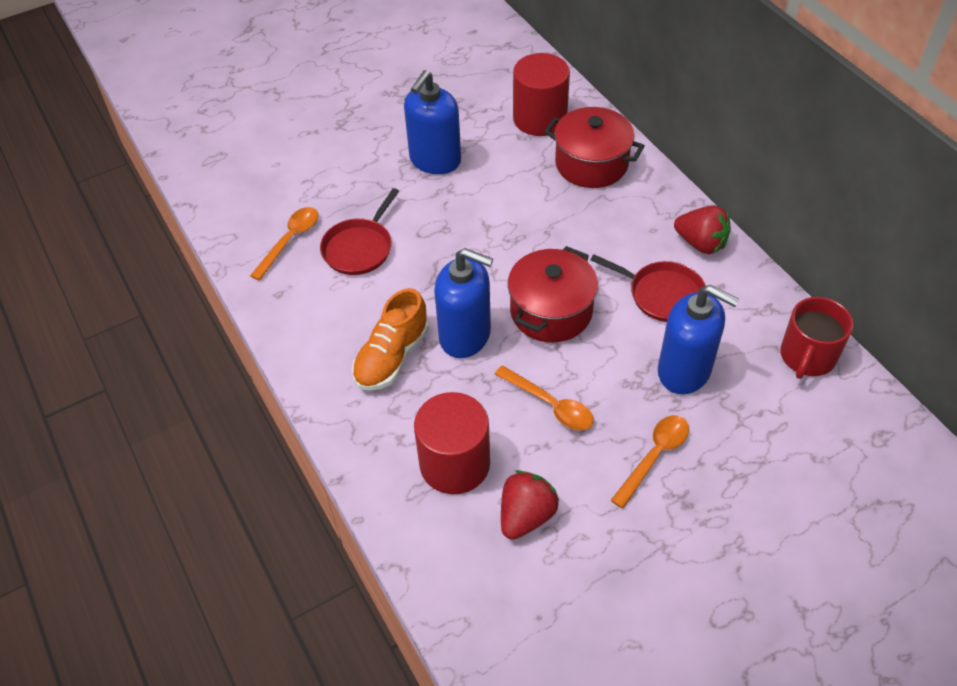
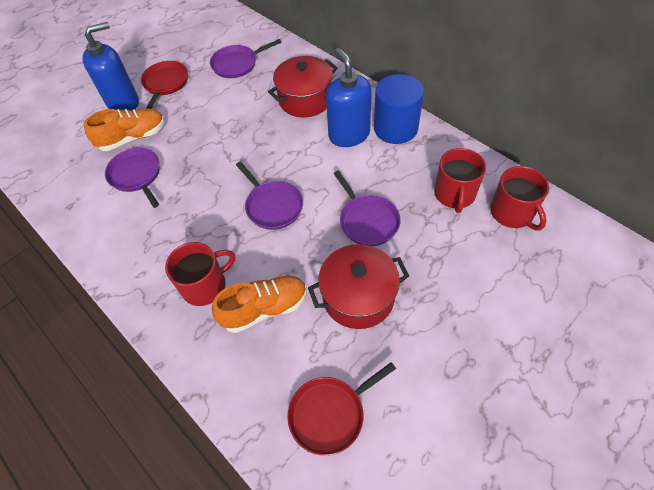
blue cylinder: none = 0 -> [374,74,424,144] = 1
blue soap dispenser: [404,70,461,174] [434,248,493,358] [658,285,739,394] = 3 -> [82,22,139,110] [326,48,372,147] = 2
orange shoe: [352,288,429,391] = 1 -> [84,108,165,151] [212,275,307,333] = 2
orange spoon: [250,207,318,281] [495,365,594,430] [611,415,689,508] = 3 -> none = 0
purple pan: none = 0 -> [105,148,160,208] [210,39,282,78] [236,161,303,230] [333,170,401,246] = 4
red cylinder: [414,392,490,494] [513,53,570,136] = 2 -> none = 0
red mug: [780,297,853,379] = 1 -> [165,242,235,306] [434,148,486,213] [490,166,549,230] = 3
red strawberry: [501,470,559,540] [674,205,731,254] = 2 -> none = 0

